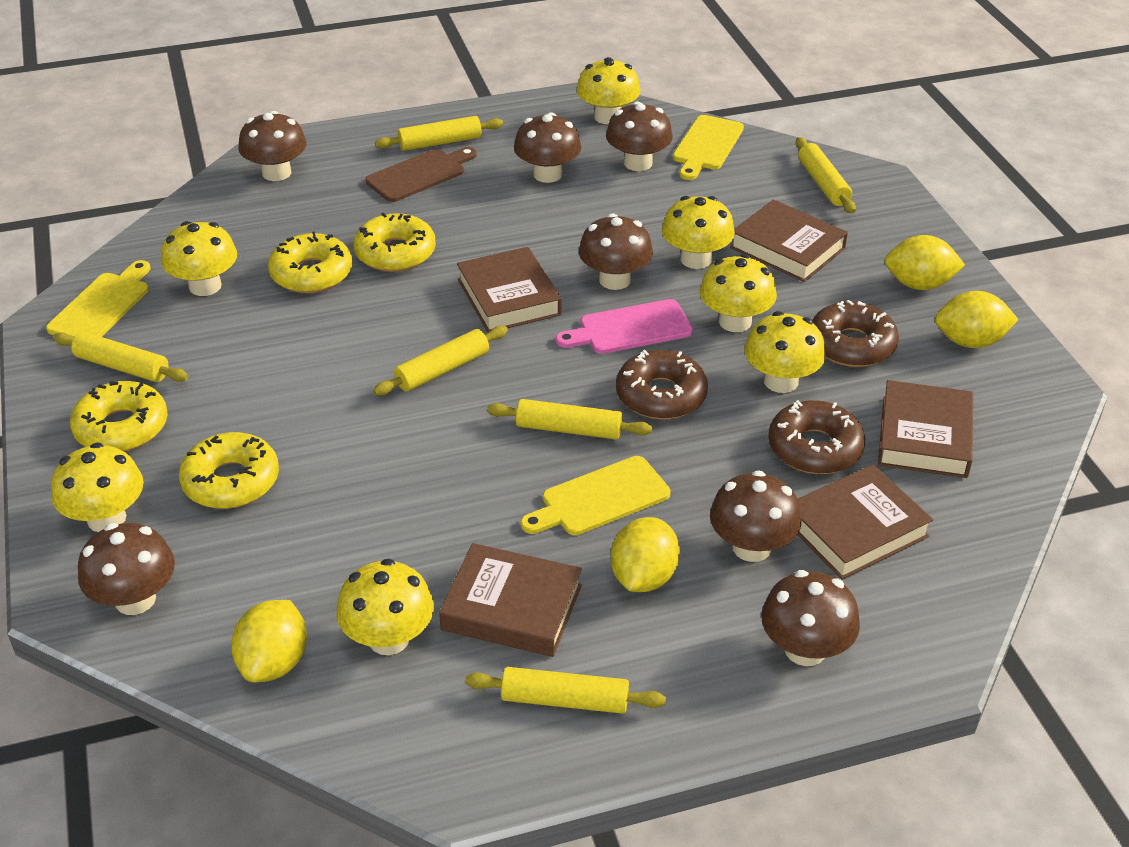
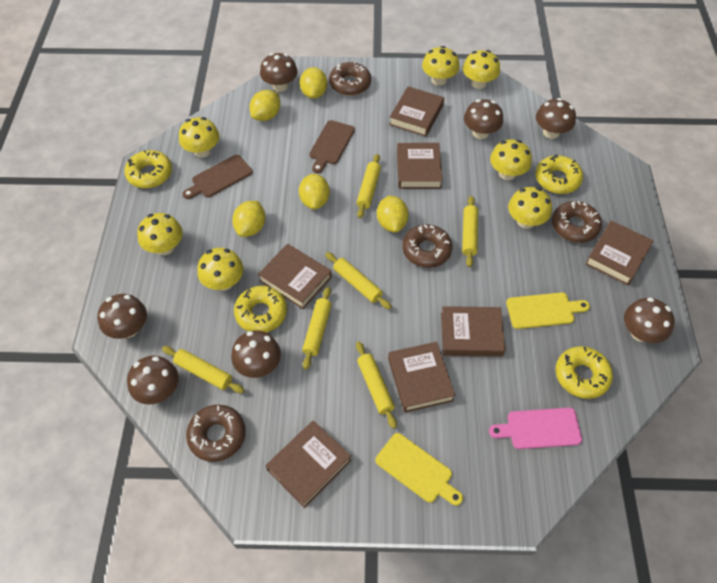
brown book: [439,543,582,657] [457,247,562,333] [730,200,848,282] [797,464,933,580] [878,380,973,478] = 5 -> [258,244,332,309] [266,420,351,508] [388,342,455,413] [389,86,444,137] [397,143,443,189] [441,306,505,357] [585,221,653,285] = 7
brown cutting board: [365,147,477,202] = 1 -> [183,155,253,199] [309,120,355,173] = 2
brown donut: [616,350,708,419] [768,400,865,474] [812,300,899,367] = 3 -> [186,405,246,462] [329,61,371,95] [402,224,452,268] [552,201,602,243] = 4
yellow cutting board: [46,260,150,338] [521,456,671,535] [673,115,744,180] = 3 -> [375,433,463,506] [506,292,590,329] = 2
yellow lemon: [231,600,307,682] [611,517,680,592] [885,235,965,290] [935,291,1019,348] = 4 -> [232,201,265,237] [249,90,280,121] [299,174,330,210] [300,67,327,99] [377,196,409,233] = 5

